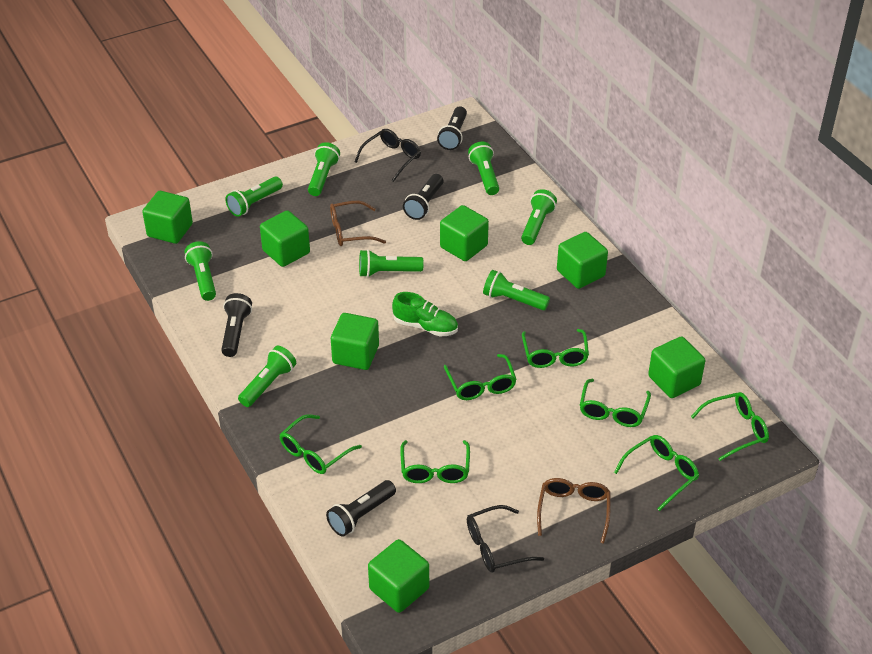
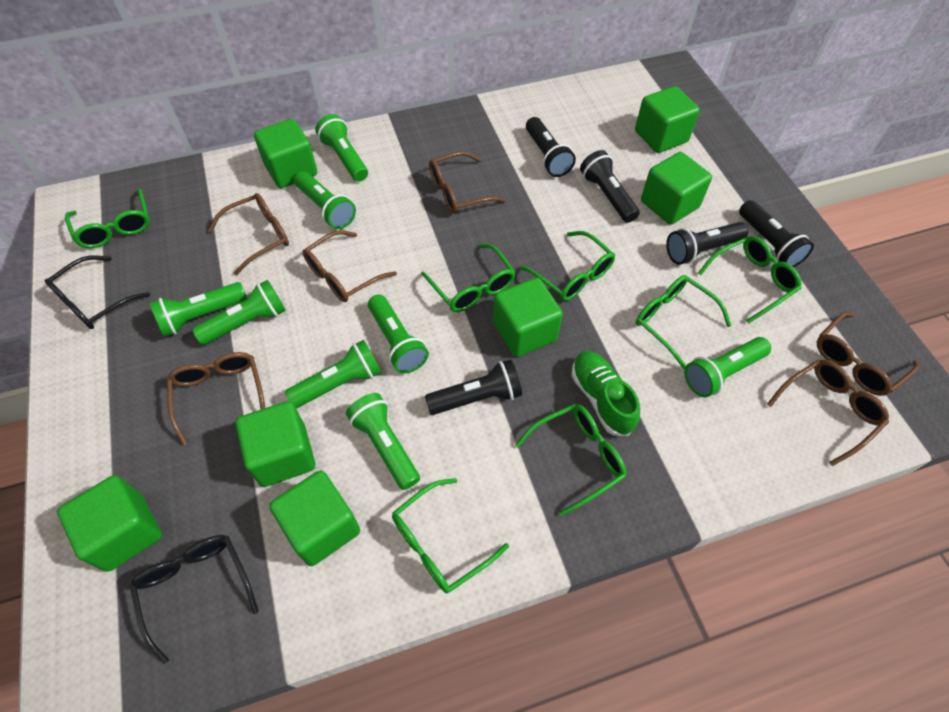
black flashlight: [221,293,252,357] [326,480,396,537] [403,174,444,220] [437,106,467,150] = 4 -> [425,359,522,415] [526,117,576,177] [580,150,640,223] [666,222,748,265] [739,200,814,267] = 5
brown glasses: [330,201,386,246] [537,478,611,544] = 2 -> [167,352,265,446] [208,193,289,275] [303,230,397,302] [429,151,507,214] [767,360,889,466] [817,312,920,396] = 6

